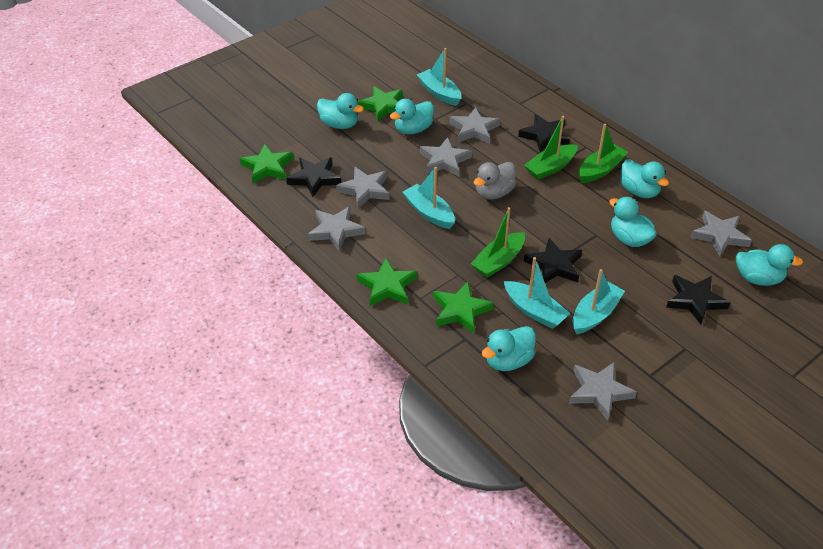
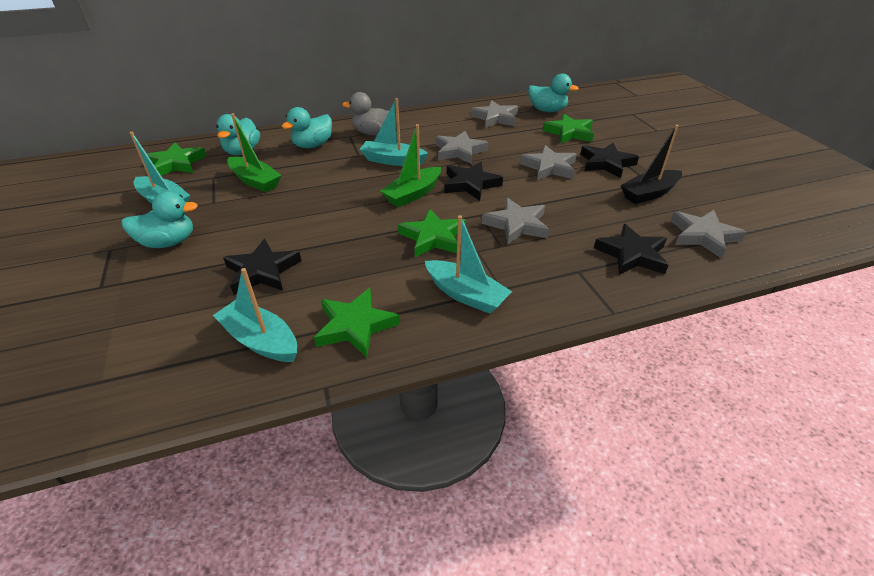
black boat: none = 0 -> [620,125,682,204] = 1
green boat: [471,207,525,278] [524,116,578,180] [579,124,628,183] = 3 -> [227,113,281,192] [380,124,441,207] = 2
grey star: [308,206,365,252] [336,167,390,209] [420,137,472,176] [449,107,500,144] [569,362,637,421] [690,211,752,257] = 6 -> [436,131,489,164] [471,100,518,128] [482,198,549,245] [520,145,577,180] [671,210,747,259] = 5
turquoise duck: [317,93,364,129] [390,99,434,134] [482,326,536,371] [609,197,657,247] [620,159,669,198] [736,244,803,286] = 6 -> [121,191,198,248] [216,114,260,155] [281,107,332,148] [528,74,579,112] = 4

